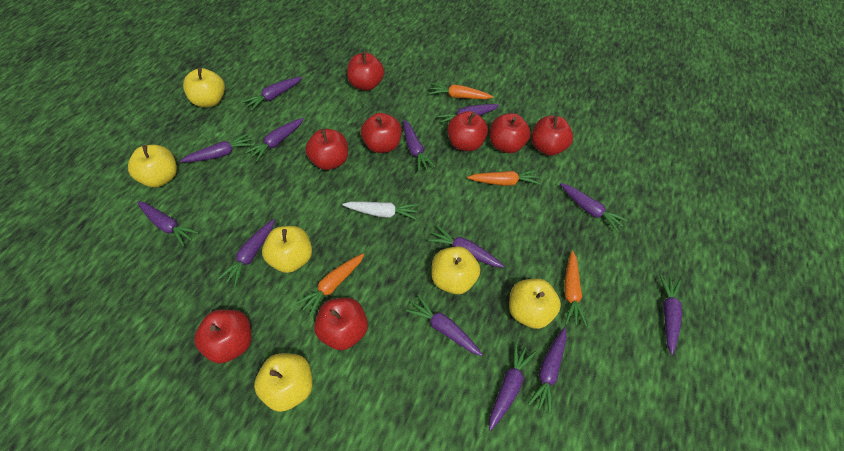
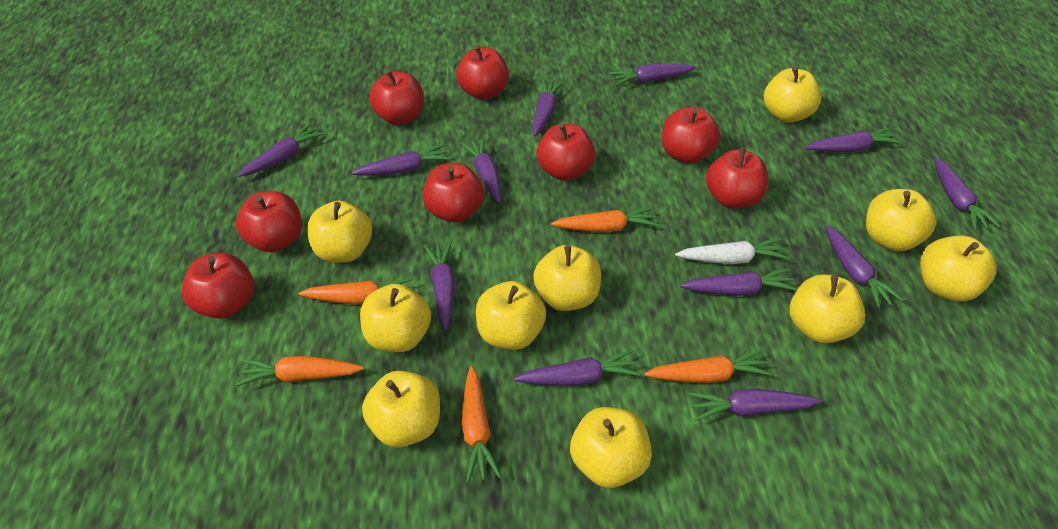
orange carrot: [296,253,364,317] [429,83,493,99] [467,170,540,186] [564,251,587,327] = 4 -> [236,356,364,386] [298,278,414,305] [461,366,502,483] [551,207,659,232] [644,349,772,383] = 5
purple carrot: [137,201,199,247] [180,133,254,162] [218,219,275,287] [242,77,302,111] [245,118,304,162] [403,120,435,172] [406,295,483,356] [428,226,504,268] [437,104,500,128] [489,342,536,431] [528,327,567,415] [560,183,628,232] [660,275,682,355] = 13 -> [238,123,325,177] [352,144,451,176] [424,242,455,330] [460,137,501,204] [513,349,641,386] [532,79,564,137] [609,64,696,86] [680,268,798,296] [688,388,821,421] [805,127,902,152] [825,225,904,309] [934,158,1000,231] = 12
yellow apple: [128,145,177,187] [183,68,225,107] [254,353,313,412] [262,226,312,273] [432,246,480,294] [509,278,561,329] = 6 -> [307,201,372,263] [360,284,431,352] [362,370,440,447] [476,281,546,350] [533,245,601,311] [570,407,652,488] [764,67,821,123] [790,274,865,344] [866,189,936,251] [920,236,996,301] = 10

